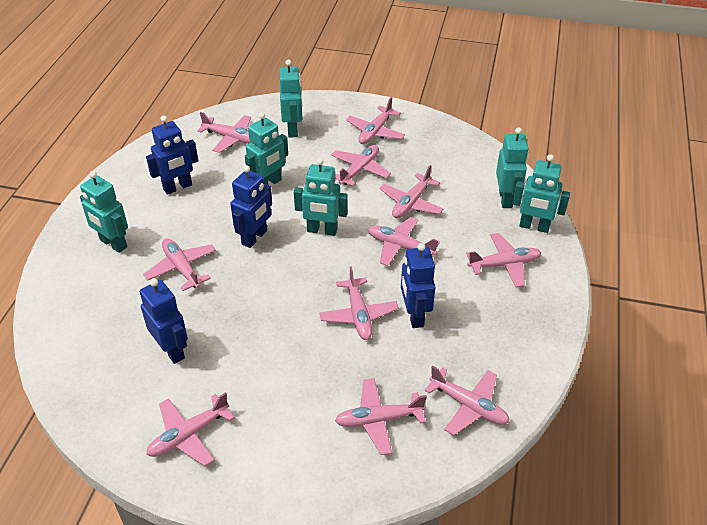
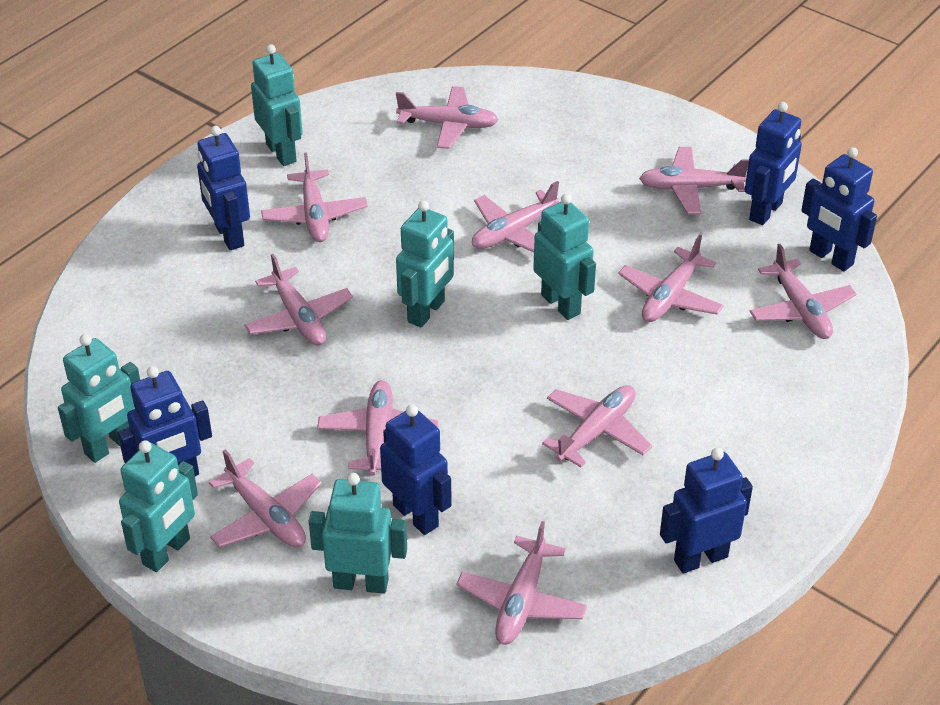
blue robot: [140,278,188,364] [146,115,198,195] [230,165,272,248] [401,243,435,328] = 4 -> [118,366,212,476] [197,126,250,250] [380,405,452,535] [660,448,753,573] [745,102,802,225] [801,147,877,271] = 6

